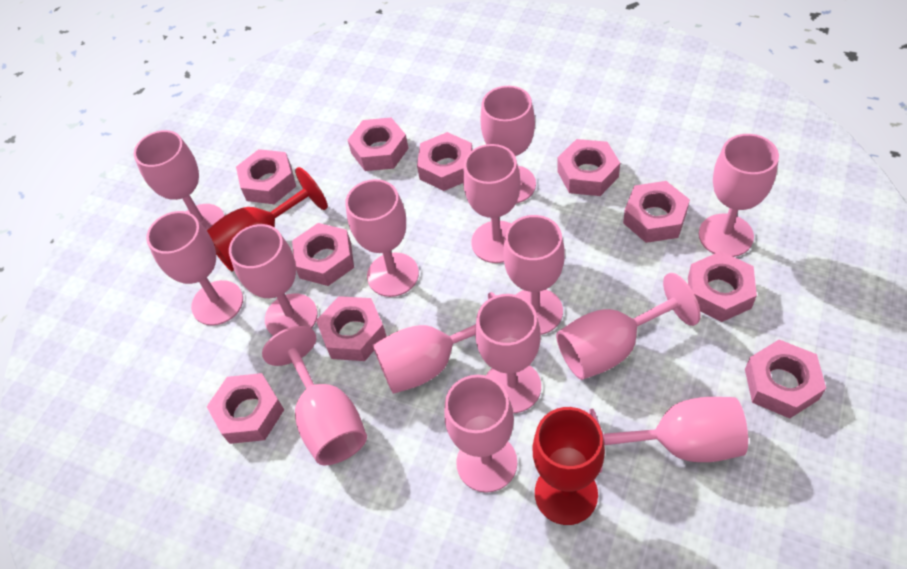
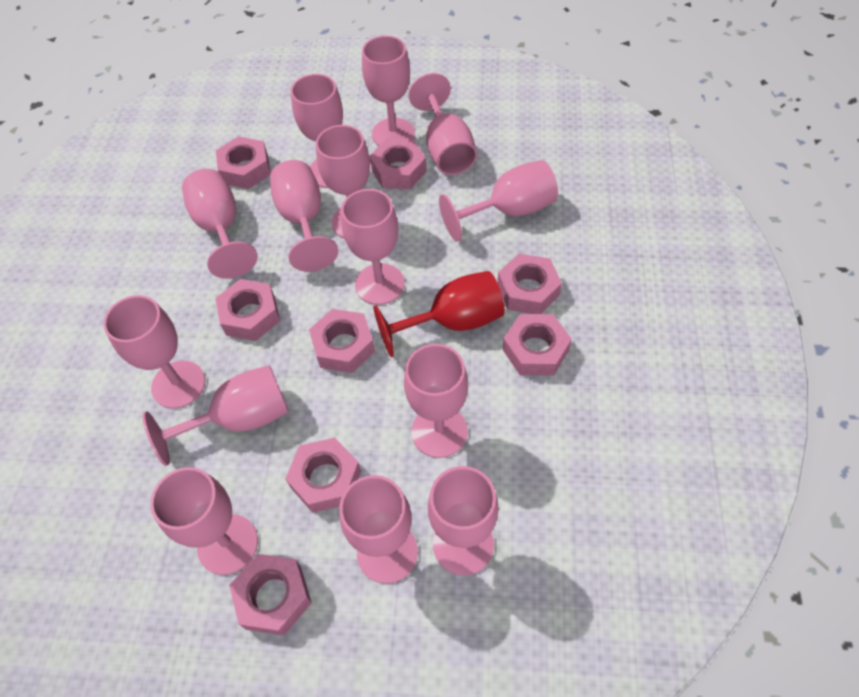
pink nut: [207,373,284,444] [236,149,296,204] [292,223,354,286] [316,296,387,361] [348,118,409,171] [417,132,473,191] [557,139,620,196] [623,181,690,243] [688,251,757,322] [745,340,826,419] = 10 -> [215,279,280,341] [216,136,271,189] [229,554,312,635] [285,438,361,513] [309,309,375,373] [369,139,427,189] [498,254,562,314] [503,314,572,376] = 8
red goblet: [207,167,328,271] [533,407,605,525] = 2 -> [373,271,505,357] = 1

